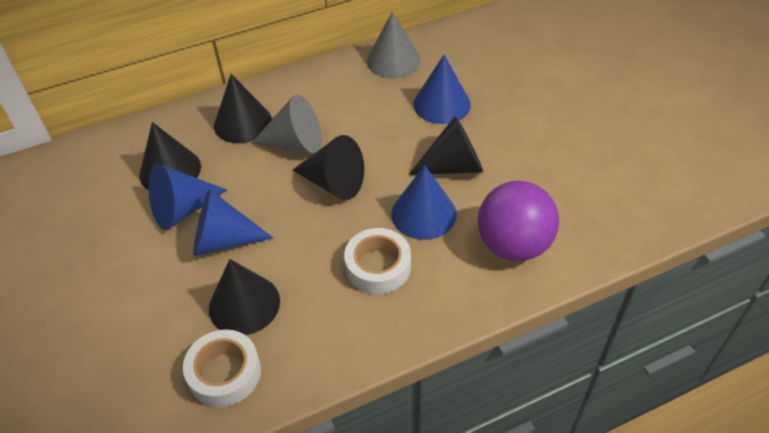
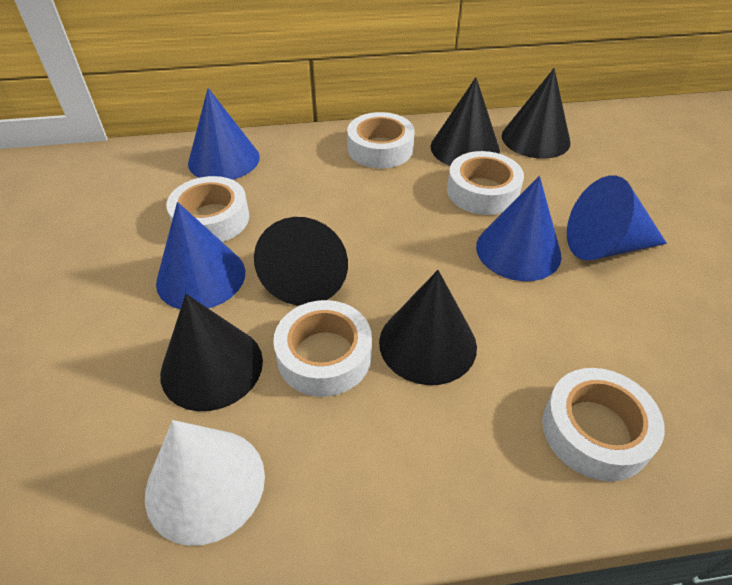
grey cone: [251,95,322,153] [367,11,420,78] = 2 -> none = 0
purple ball: [478,181,559,261] = 1 -> none = 0
white cone: none = 0 -> [145,420,265,546] = 1
white tape: [183,329,261,407] [344,228,411,294] = 2 -> [166,176,249,242] [273,300,372,397] [347,112,415,168] [447,151,524,215] [542,368,665,481] = 5

